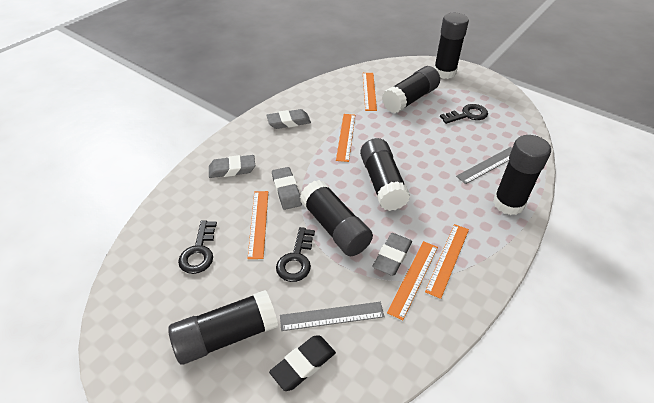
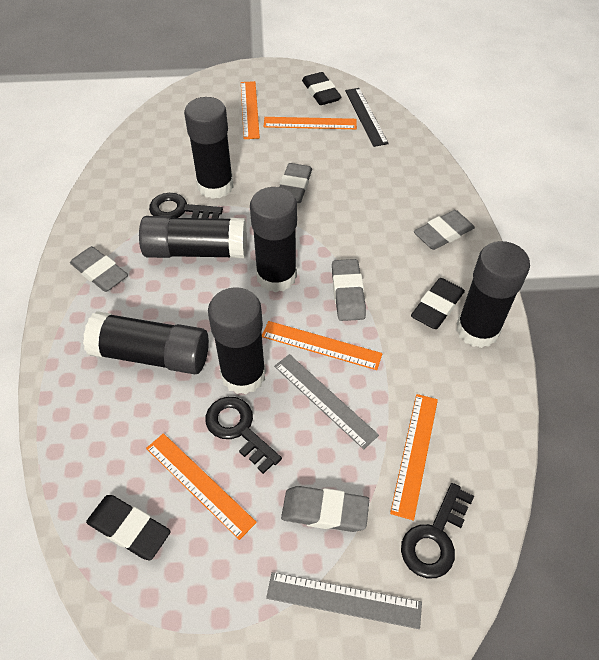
black eraser: [269,336,336,391] = 1 -> [86,495,171,560] [302,72,341,105] [411,278,465,329] = 3
black ruler: none = 0 -> [345,88,389,147] = 1
grey eraser: [209,155,255,178] [266,109,311,129] [272,167,302,210] [372,233,412,276] = 4 -> [70,246,128,292] [279,163,312,203] [281,486,369,532] [332,259,366,321] [414,210,475,250] = 5

